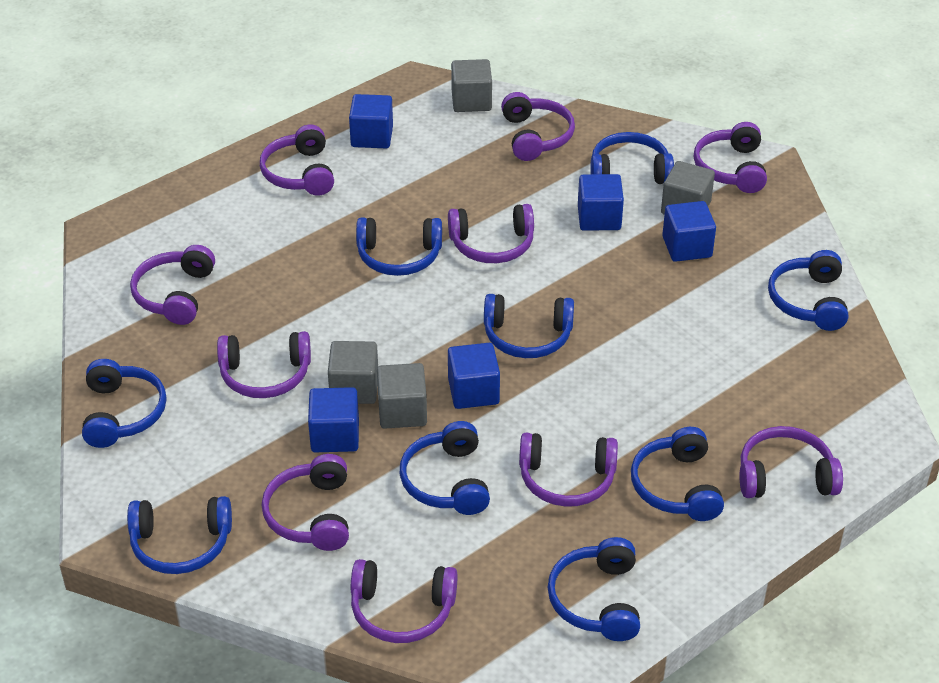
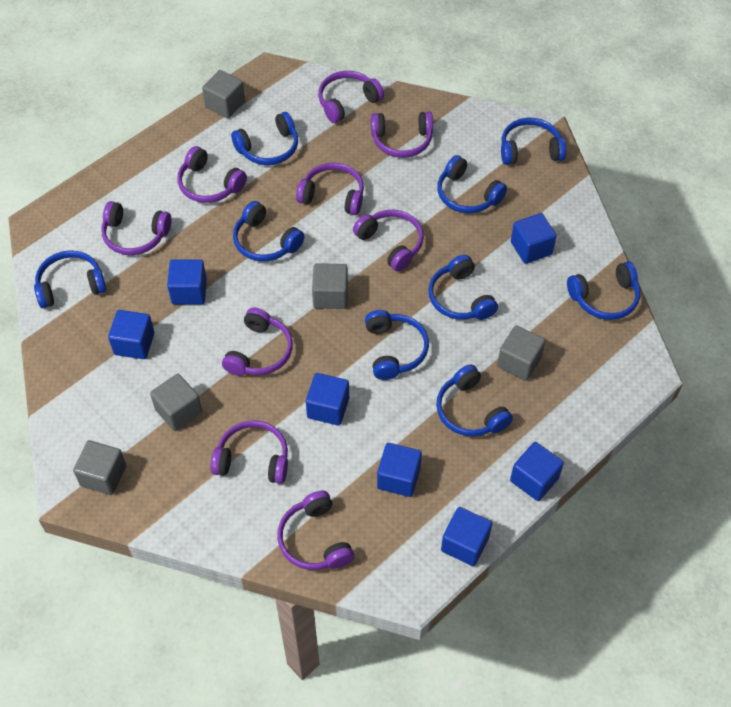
blue cube: [308,387,359,452] [349,94,393,148] [448,343,500,409] [578,174,624,231] [662,201,716,262] = 5 -> [108,310,155,359] [167,259,207,305] [306,373,349,425] [377,443,422,497] [441,507,492,566] [510,442,564,501] [511,213,557,264] = 7
grey cube: [328,341,378,404] [377,363,427,429] [451,59,492,112] [661,161,715,215] = 4 -> [73,440,126,495] [150,374,202,431] [202,70,245,118] [312,263,348,309] [497,325,545,381] = 5
purple headphones: [130,245,215,325] [217,331,311,398] [260,125,334,196] [262,454,349,551] [351,559,458,643] [448,204,534,263] [501,92,575,161] [519,433,618,507] [694,122,767,193] [740,426,843,498] = 10 -> [101,201,171,255] [177,146,247,203] [211,420,288,484] [222,307,293,376] [277,491,354,570] [296,162,364,215] [318,71,384,123] [353,210,424,272] [371,112,433,158] = 9

